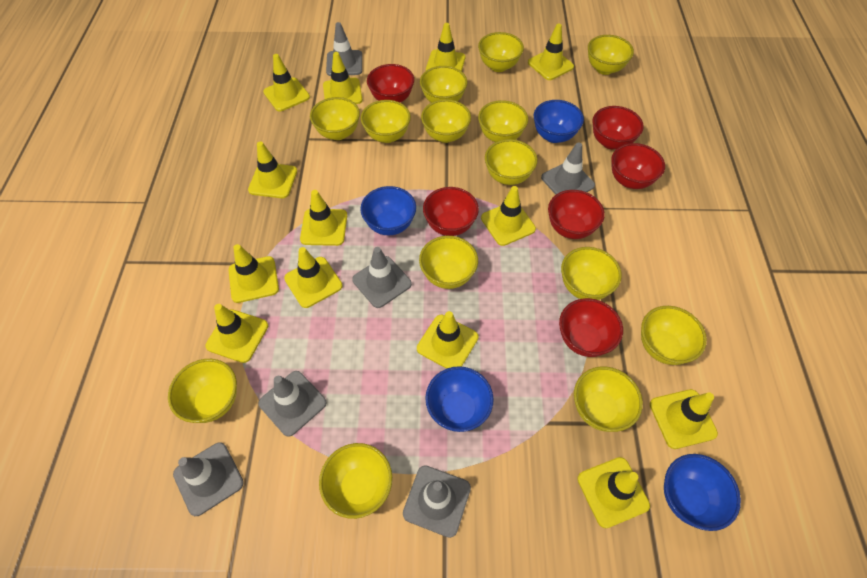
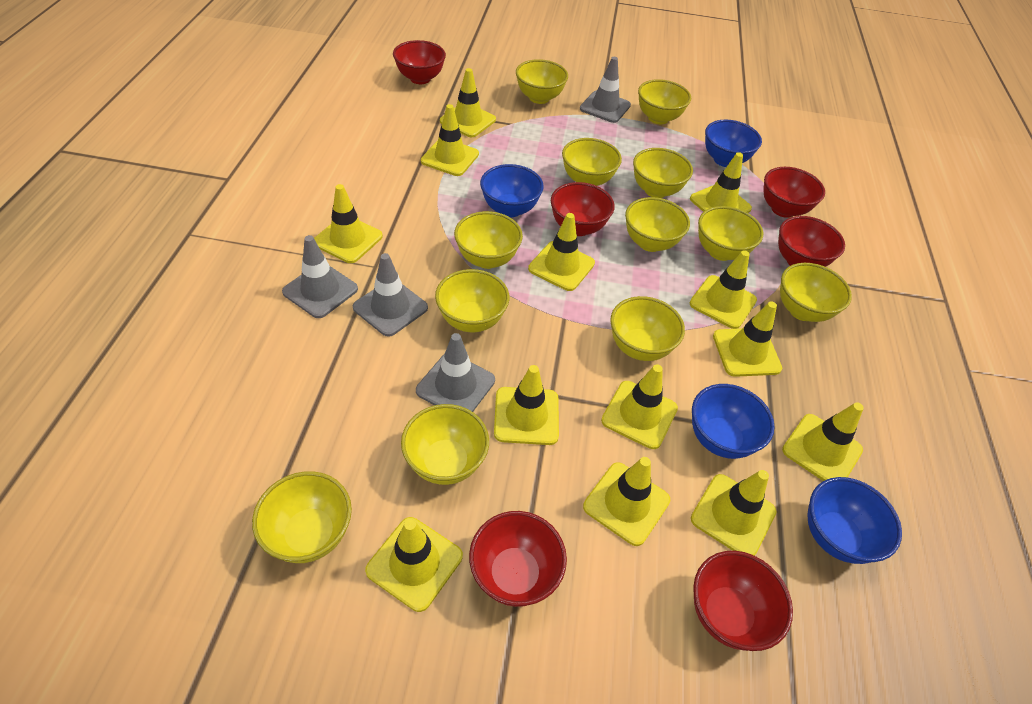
grey traffic cone: [173,442,244,516] [259,371,326,437] [326,22,362,76] [352,247,412,308] [403,465,471,538] [541,142,595,195] = 6 -> [282,235,358,318] [353,253,428,337] [416,333,495,412] [580,57,631,123] = 4
yellow bowl: [168,359,237,423] [310,97,360,140] [319,443,392,519] [361,100,411,143] [419,236,478,289] [420,66,467,103] [421,99,471,143] [478,32,524,72] [478,100,528,142] [485,139,538,185] [561,247,622,300] [574,367,643,432] [588,35,634,75] [641,306,707,365] = 14 -> [252,471,352,563] [401,404,489,485] [435,269,510,332] [454,211,523,269] [516,59,568,104] [562,138,622,186] [610,296,685,361] [625,197,690,252] [633,148,693,198] [638,79,691,124] [698,206,763,261] [780,263,852,322] = 12

